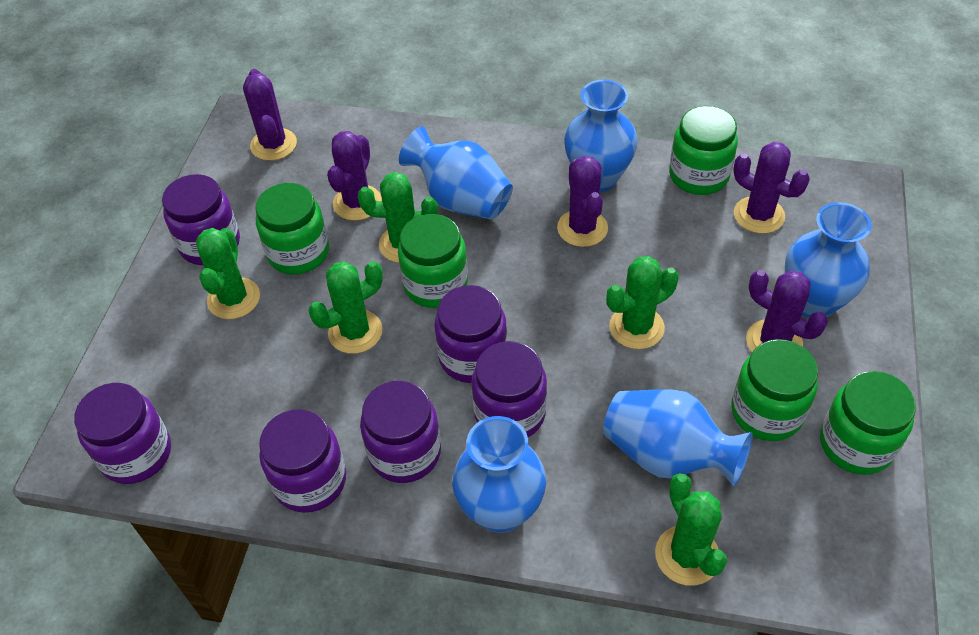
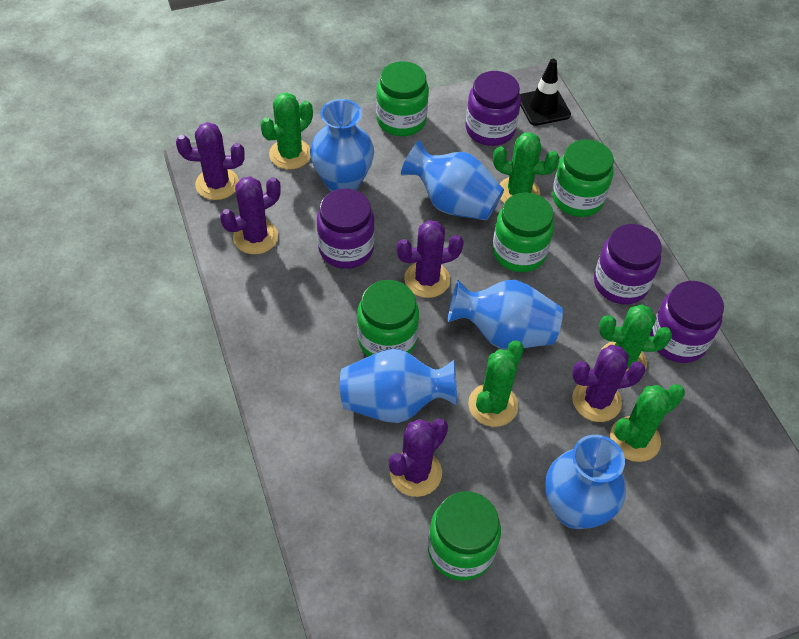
black traffic cone: none = 0 -> [520,59,571,126] = 1
purple jar: [74,383,171,484] [162,174,240,265] [259,409,346,513] [360,381,441,483] [435,285,507,383] [472,341,547,437] = 6 -> [317,188,375,269] [466,71,521,146] [594,224,662,304] [650,281,724,363] = 4

